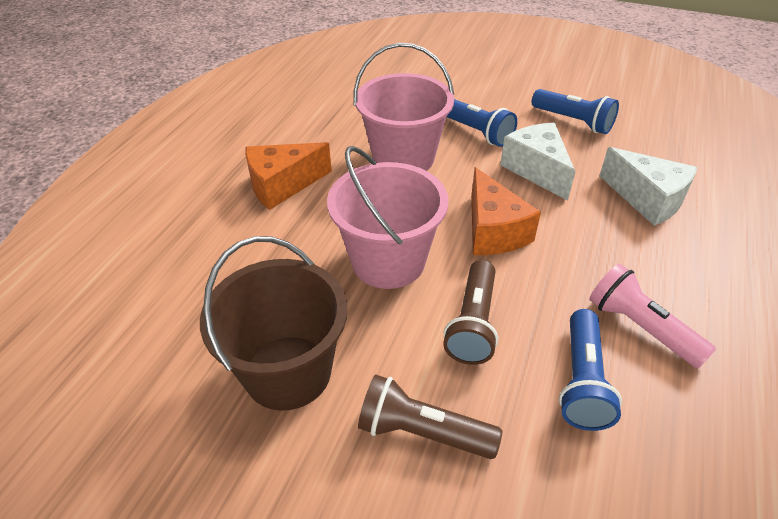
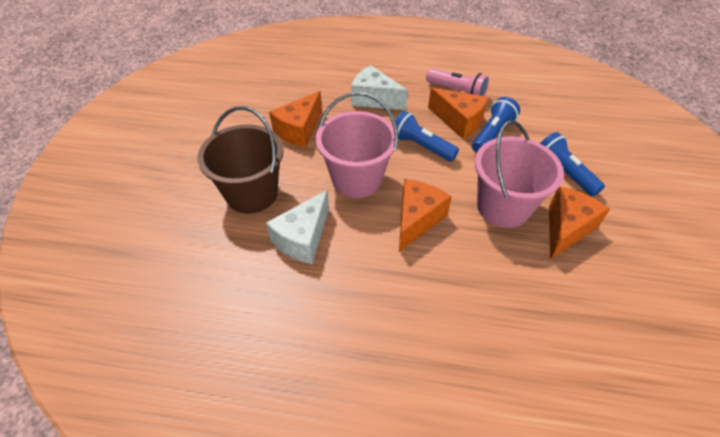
brown flashlight: [358,374,502,459] [443,260,498,365] = 2 -> none = 0
orange cheese: [245,142,332,210] [471,167,541,255] = 2 -> [269,91,322,148] [399,179,452,252] [428,87,488,139] [549,187,610,259] = 4

